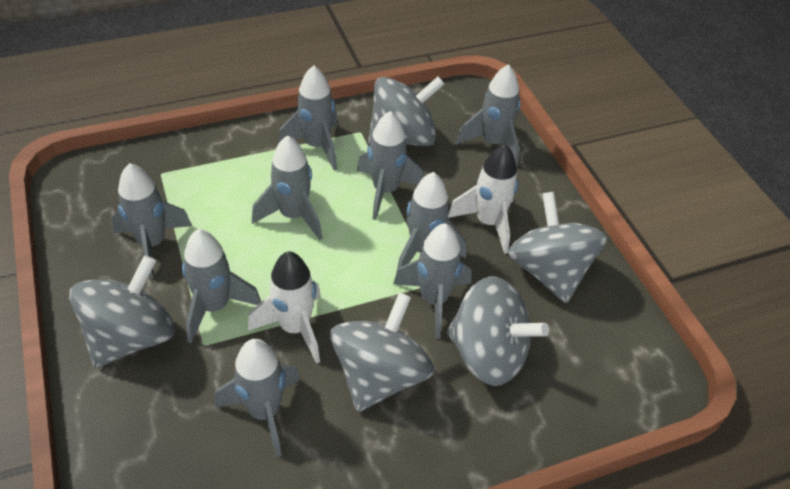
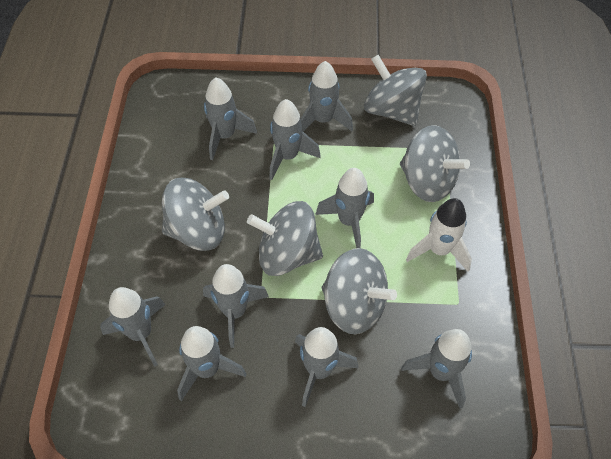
white rocket: [248,251,321,364] [448,144,518,254] = 2 -> [406,198,472,272] = 1

